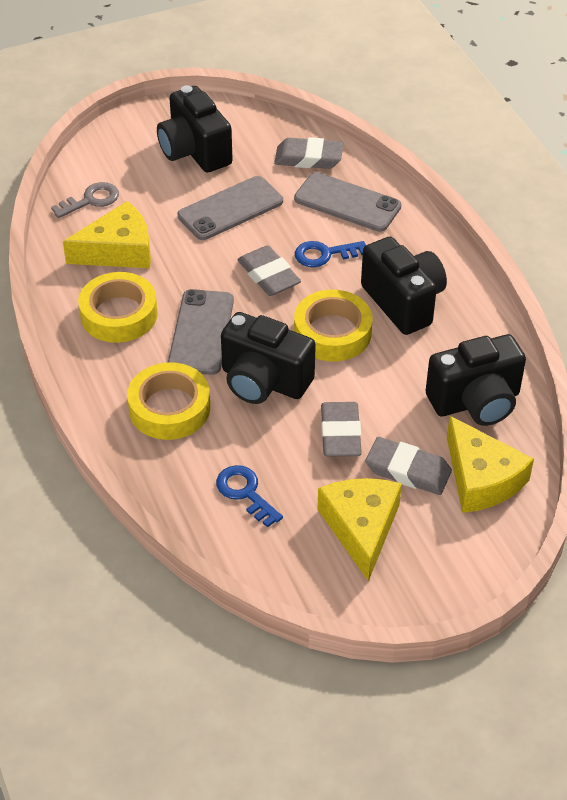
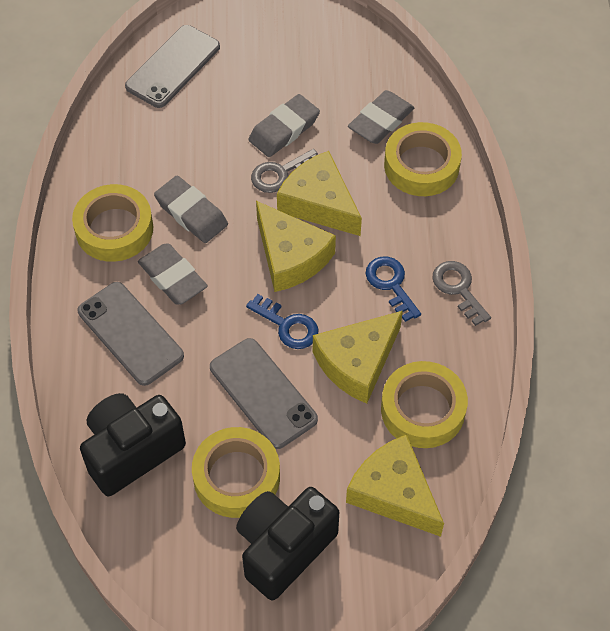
black camera: [157,85,233,172] [221,312,316,404] [361,237,447,335] [426,334,526,426] = 4 -> [80,393,186,496] [236,487,339,600] = 2
grey key: [51,182,119,218] = 1 -> [251,149,318,193] [432,261,491,326] = 2
yellow cheese: [63,201,151,268] [317,478,402,581] [447,416,534,513] = 3 -> [256,201,336,292] [277,151,362,236] [313,311,403,404] [346,434,444,537] = 4
yellow tape: [78,272,158,343] [127,362,210,440] [294,290,373,362] = 3 -> [72,184,153,262] [192,427,280,518] [381,361,468,448] [384,122,462,196] = 4

